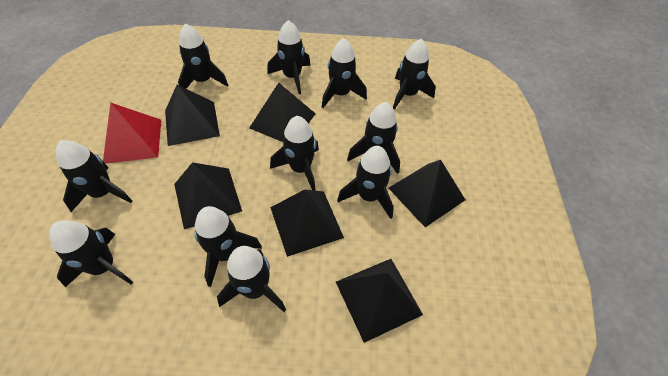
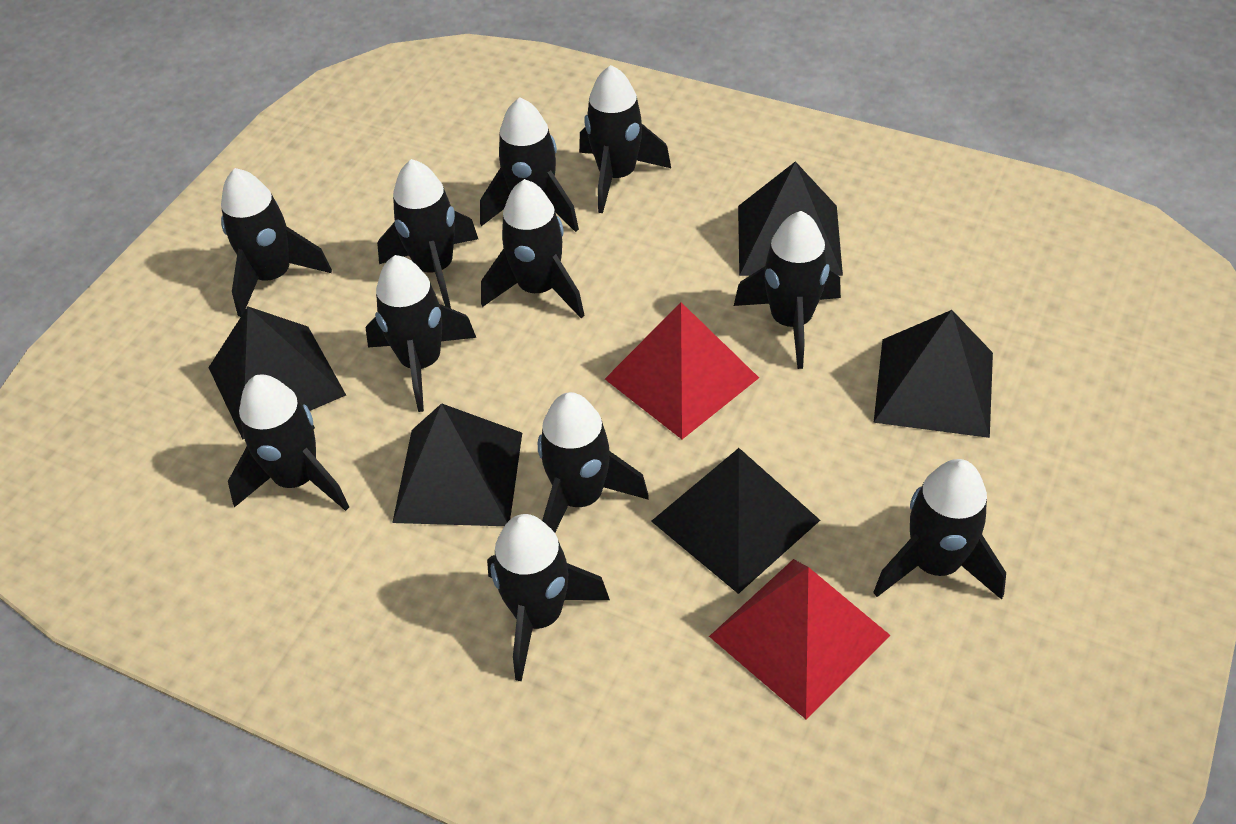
black pyramid: [165,85,220,146] [174,162,242,229] [249,83,316,142] [270,189,344,257] [336,259,423,343] [389,160,465,227] = 6 -> [208,307,346,440] [392,403,522,526] [651,448,820,594] [738,161,843,276] [874,310,993,438] = 5
red pyramid: [103,102,161,164] = 1 -> [605,302,759,439] [709,559,891,719] = 2

